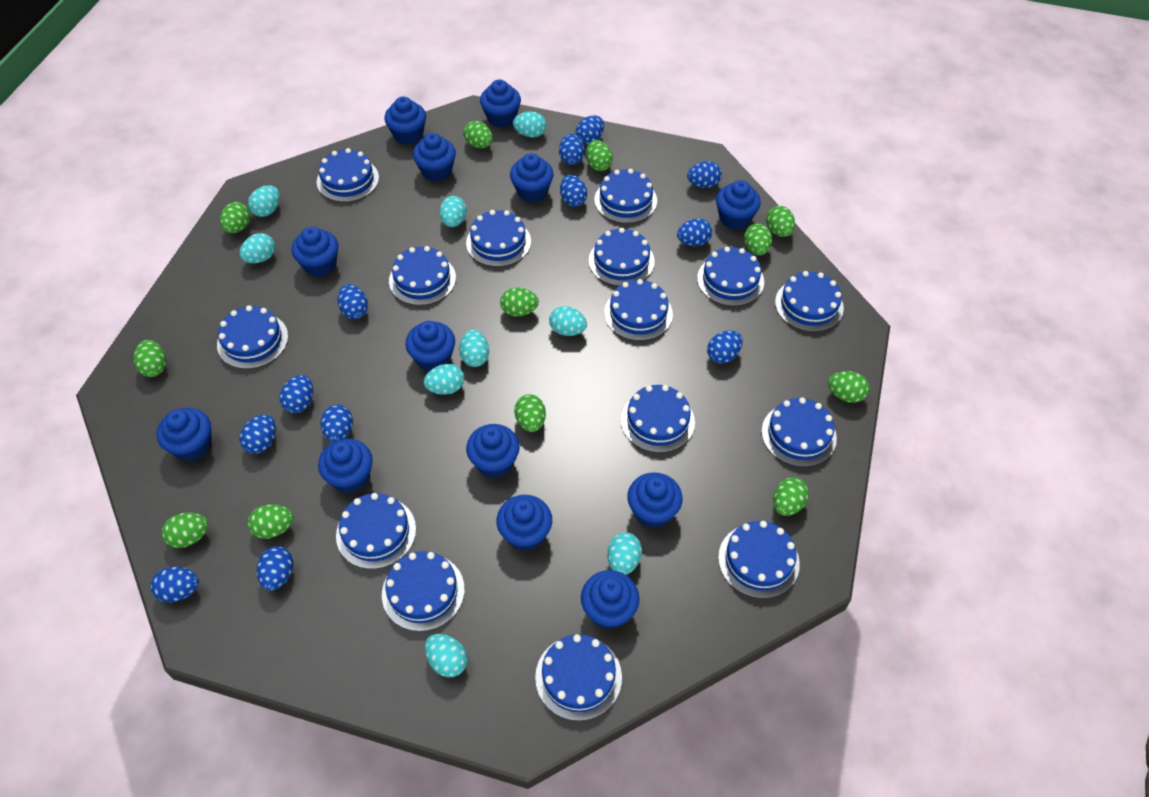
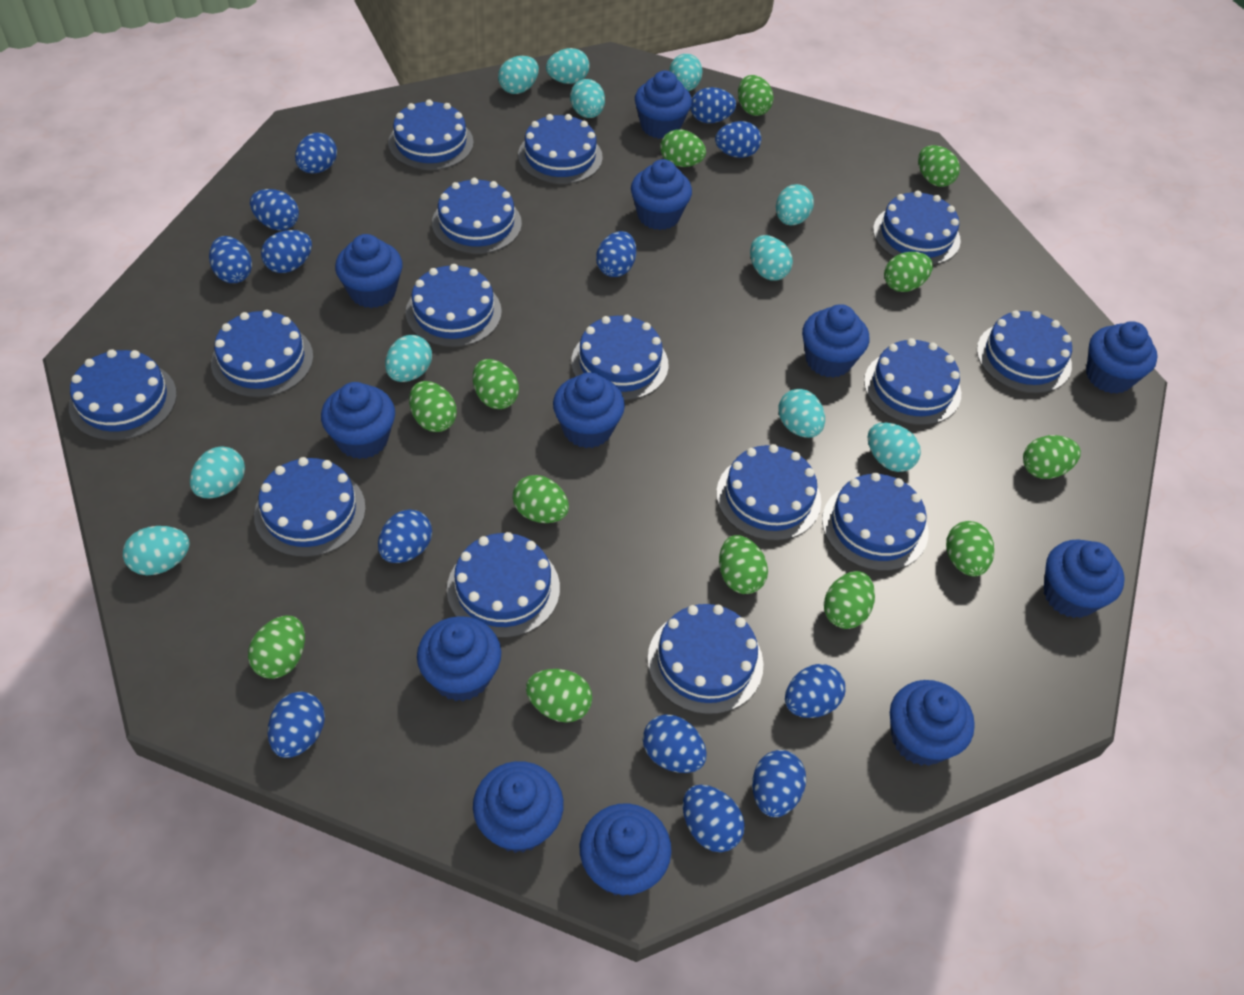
blue cupcake: [157,408,212,462] [292,227,338,277] [318,439,373,494] [384,97,426,145] [405,321,455,372] [413,133,456,182] [466,424,520,478] [480,79,521,127] [496,495,552,551] [510,153,553,202] [581,570,640,629] [627,472,683,528] [716,180,761,230] = 13 -> [321,382,395,459] [335,234,402,308] [417,616,501,701] [473,761,564,853] [553,372,625,448] [580,804,672,897] [631,159,692,230] [635,71,692,139] [802,304,869,378] [890,680,975,766] [1044,539,1125,618] [1086,321,1158,394] = 12
blue egg: [151,567,199,602] [240,414,276,454] [257,546,293,591] [279,375,313,413] [321,405,353,443] [337,284,368,319] [559,133,584,165] [560,175,587,207] [575,115,604,145] [677,218,712,246] [687,161,722,188] [707,330,743,364] = 12 -> [209,236,252,283] [250,189,299,230] [261,230,312,273] [268,692,325,758] [295,133,337,174] [378,509,432,563] [596,231,636,277] [643,714,707,773] [683,785,745,852] [691,87,736,123] [715,121,761,158] [752,750,806,817] [785,664,846,718] = 13
green egg: [133,340,166,377] [162,513,208,548] [220,202,250,233] [247,504,293,539] [463,121,493,148] [500,288,539,317] [514,394,546,432] [586,140,613,171] [744,223,772,255] [766,206,795,237] [773,477,809,516] [828,371,869,403] = 12 -> [248,616,305,679] [409,381,457,432] [473,359,519,409] [512,475,569,523] [526,669,592,723] [660,129,706,167] [719,535,768,594] [738,75,774,116] [824,571,875,629] [884,252,933,292] [918,145,960,187] [946,521,994,577] [1023,435,1081,479] = 13
turquoise egg: [240,233,275,263] [248,185,280,217] [424,364,464,395] [425,634,467,677] [439,196,467,227] [459,330,489,367] [513,112,546,138] [549,306,587,336] [608,532,642,575] = 9 -> [123,526,190,575] [190,446,245,499] [385,335,432,382] [498,56,539,94] [546,48,590,84] [570,79,605,118] [669,54,702,91] [750,235,793,281] [776,184,814,225] [778,389,825,438] [868,422,921,472] = 11

